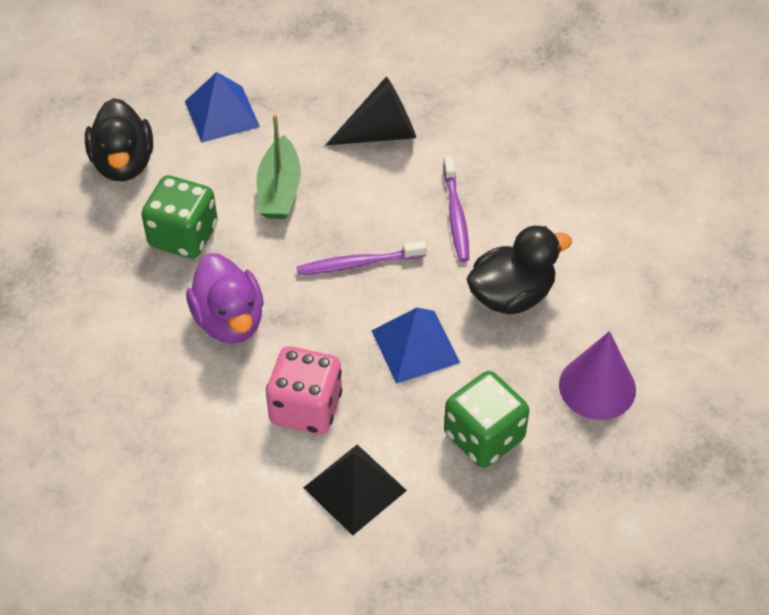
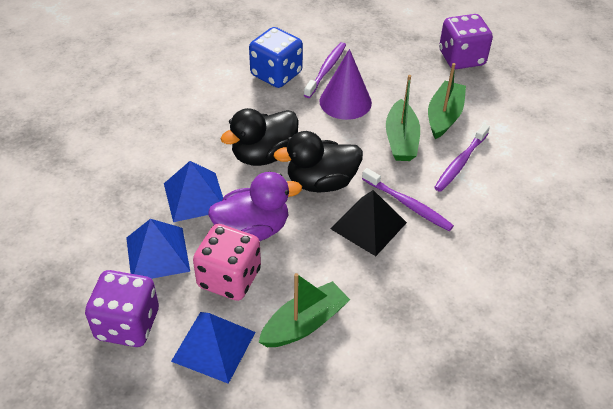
black cone: [326,77,416,145] = 1 -> none = 0
blue dice: none = 0 -> [249,27,303,88] = 1
blue pyramid: [185,72,260,143] [372,308,460,384] = 2 -> [126,219,190,279] [164,161,223,222] [171,312,255,384] = 3
green boat: [257,114,301,219] = 1 -> [259,273,350,347] [386,75,420,161] [428,63,466,139] = 3
green dice: [141,175,218,259] [444,371,530,468] = 2 -> none = 0
purple dice: none = 0 -> [85,270,159,347] [439,14,493,69] = 2
purple toothbrush: [296,241,427,275] [443,156,469,262] = 2 -> [304,42,346,98] [362,168,454,231] [434,124,490,192] = 3

